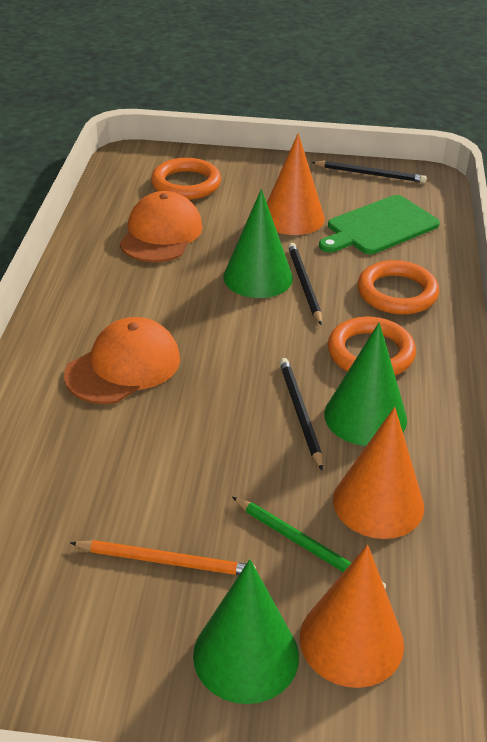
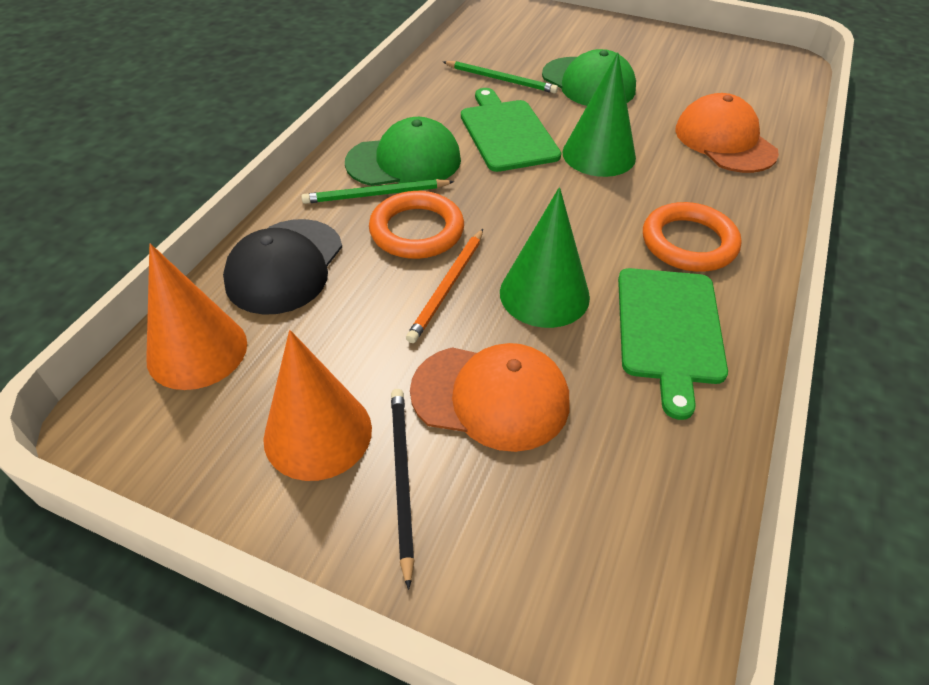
black cap: none = 0 -> [223,219,342,315] = 1
black pencil: [279,358,323,471] [288,243,322,325] [312,161,427,183] = 3 -> [391,389,414,590] = 1
green cap: none = 0 -> [345,117,461,186] [542,49,636,106] = 2
green cone: [193,559,299,704] [223,189,293,298] [324,322,407,446] = 3 -> [500,187,590,328] [562,52,636,177] = 2
green cutting board: [319,195,440,254] = 1 -> [461,88,561,172] [618,268,728,420] = 2
green pencil: [232,497,386,589] = 1 -> [301,179,455,204] [443,61,558,94] = 2
orange cone: [267,133,325,235] [300,544,404,688] [333,407,424,539] = 3 -> [146,244,247,390] [263,330,372,481] = 2
orange ring: [151,158,221,200] [328,317,416,375] [357,260,439,315] = 3 -> [369,191,464,259] [643,202,741,272] = 2

